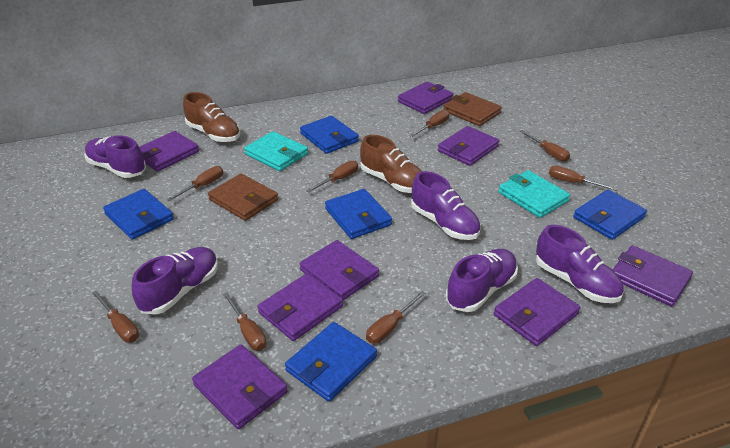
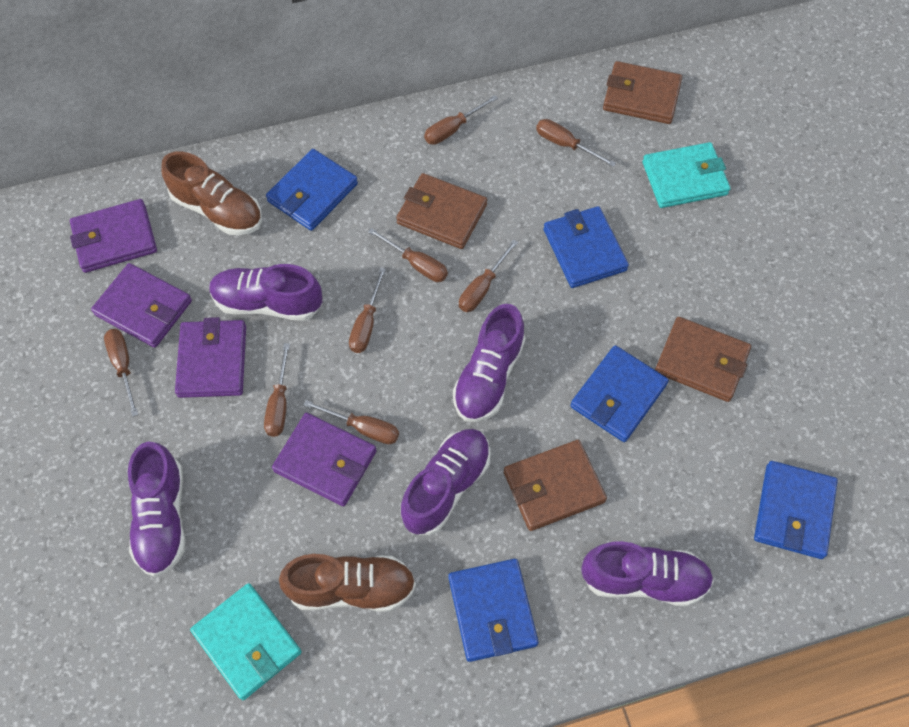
brown wallet: [208,173,278,221] [443,92,502,126] = 2 -> [396,173,487,249] [504,440,607,531] [603,61,682,124] [655,317,751,402] = 4
purple wallet: [139,131,199,172] [192,344,288,429] [257,273,343,341] [300,240,379,300] [398,81,454,114] [438,126,499,166] [494,278,580,346] [613,245,693,307] = 8 -> [70,199,157,273] [91,263,192,348] [175,317,246,398] [272,413,377,507] = 4

